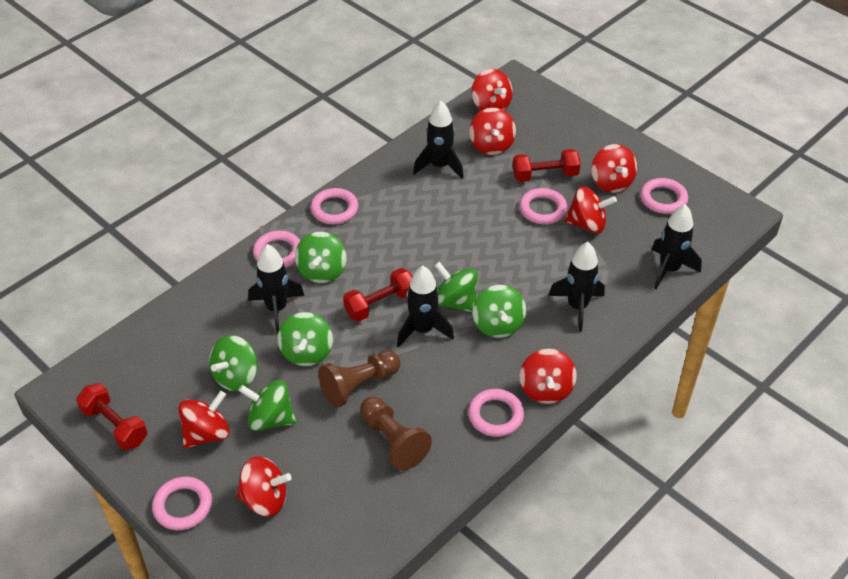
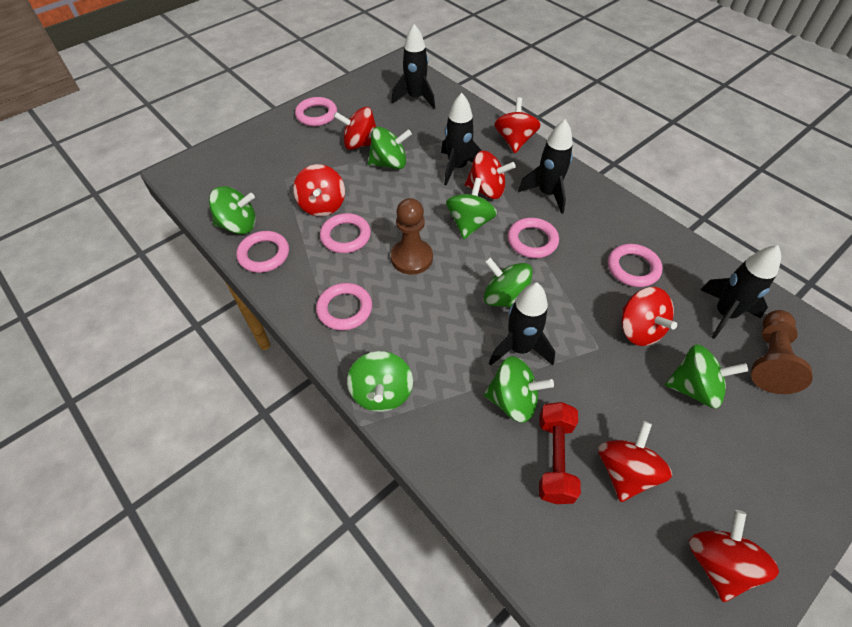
green spinning top: [209,335,257,391] [238,380,296,431] [277,312,333,366] [295,232,347,283] [434,262,478,312] [473,285,526,338] = 6 -> [209,186,256,234] [347,351,413,412] [368,127,412,169] [446,178,497,239] [484,257,533,307] [484,356,554,423] [665,344,749,409] = 7
red dumbbell: [76,383,147,450] [343,268,413,322] [513,149,581,182] = 3 -> [539,402,581,504] = 1

